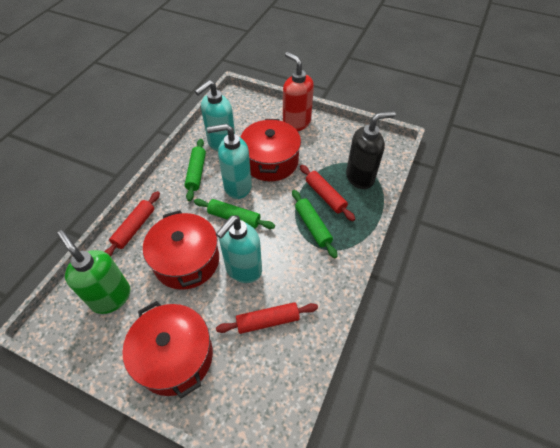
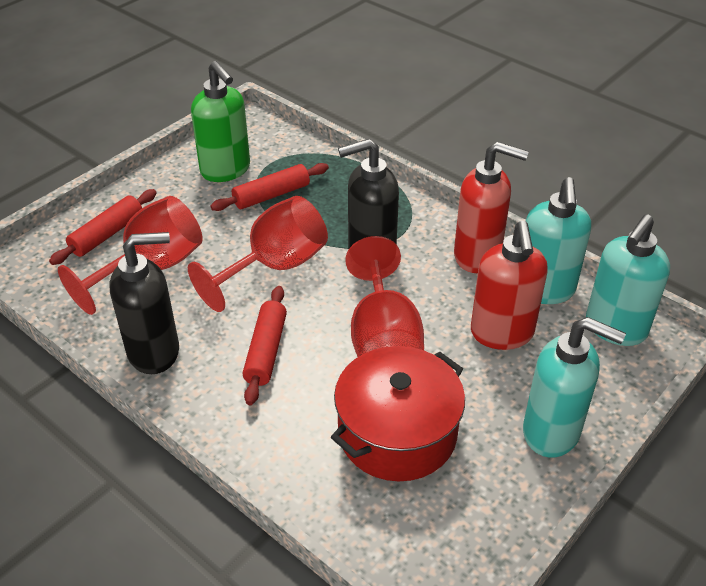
black soap dispenser: [346,111,395,189] = 1 -> [110,232,179,374] [338,139,399,249] = 2
green rolling pin: [184,139,206,201] [194,199,275,229] [292,190,338,258] = 3 -> none = 0
red goblet: none = 0 -> [58,196,203,315] [188,196,328,312] [346,236,424,357] = 3
red pot: [122,301,213,398] [143,210,219,290] [240,119,301,181] = 3 -> [331,346,465,481] = 1
red soap dispenser: [283,52,314,131] = 1 -> [454,142,529,273] [471,221,548,350] = 2

